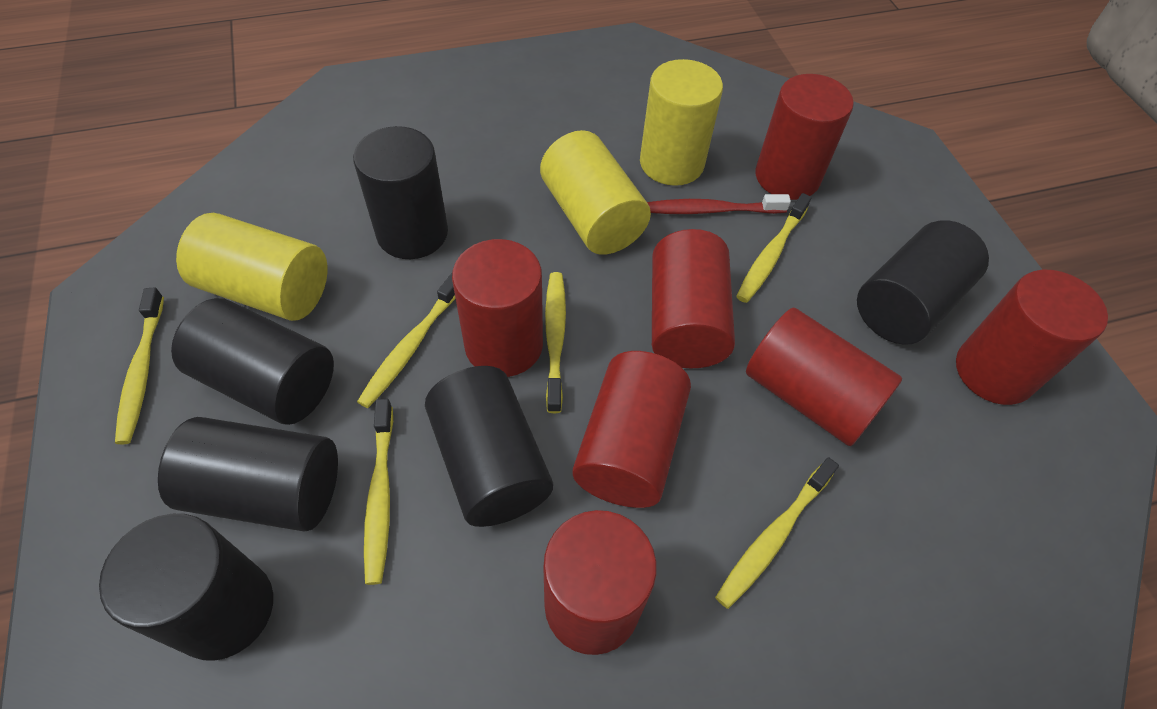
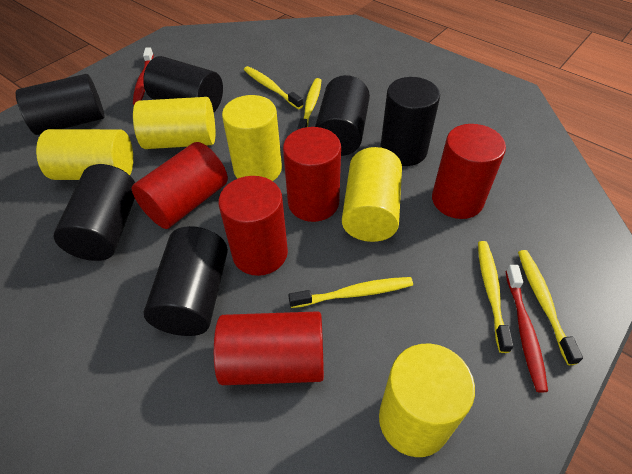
red cylinder: [452,239,543,377] [543,510,657,655] [572,351,691,508] [652,229,735,368] [746,308,902,446] [755,74,854,200] [956,270,1108,405] = 7 -> [132,142,228,229] [214,311,324,385] [218,176,288,276] [283,127,341,222] [432,124,506,219] = 5
red toothbrush: [647,194,791,214] = 1 -> [133,47,154,105] [506,265,548,393] = 2
yellow cylinder: [176,213,327,321] [540,130,651,255] [640,59,723,186] = 3 -> [36,129,133,180] [133,97,215,149] [222,95,282,181] [342,147,402,242] [379,344,475,457] = 5
yellow toothbrush: [115,287,164,445] [357,273,455,408] [364,399,393,585] [545,272,566,413] [715,457,839,609] [736,193,812,303] = 6 -> [244,66,303,109] [288,277,413,308] [297,78,321,130] [478,241,514,353] [518,250,583,365] = 5

